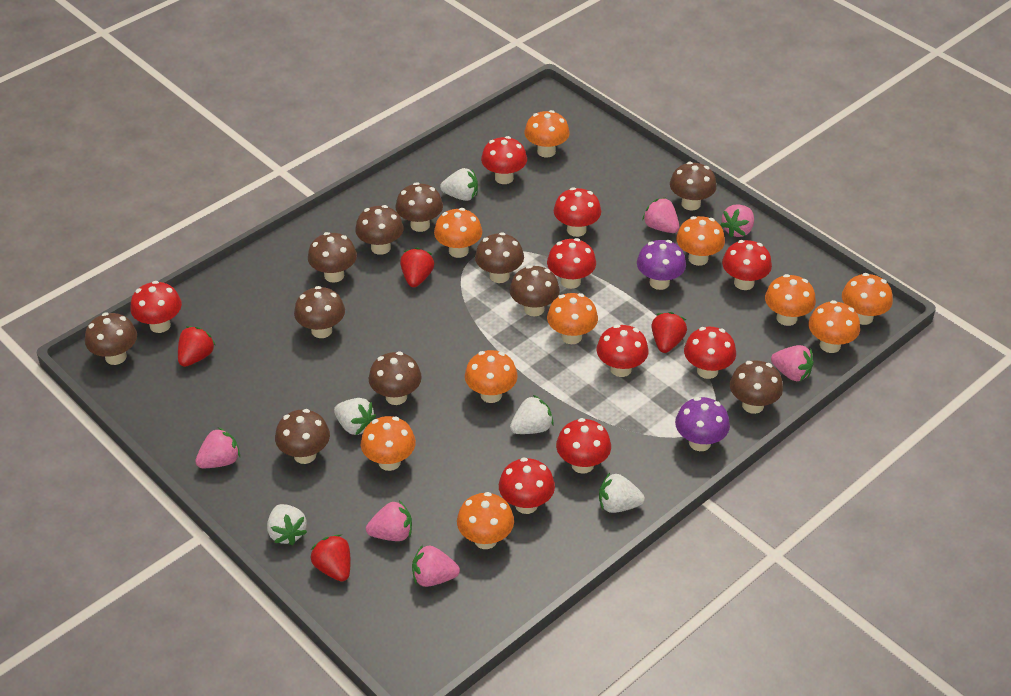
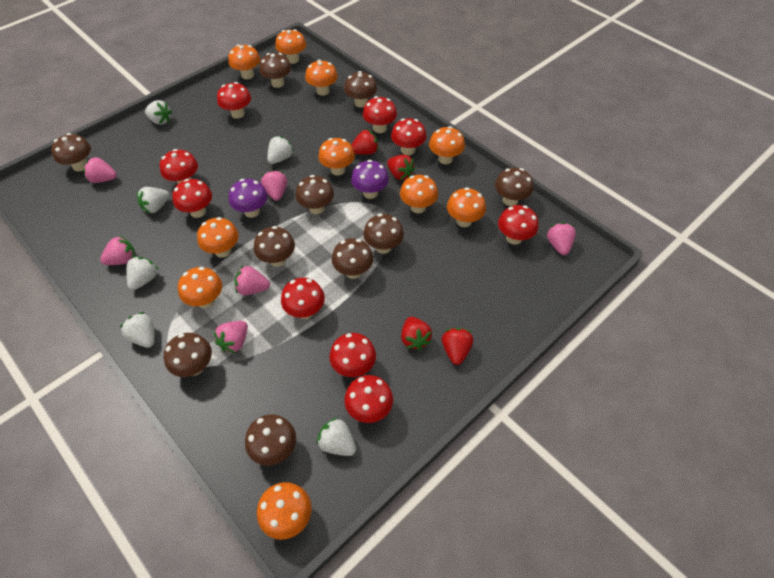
brown mushroom: [85,313,137,365] [275,409,330,464] [294,286,345,338] [308,232,357,282] [355,205,404,255] [369,352,422,405] [396,182,443,232] [475,232,524,283] [509,265,560,317] [670,162,717,210] [730,360,783,414] = 11 -> [51,133,91,172] [164,333,212,377] [245,414,296,465] [254,226,295,267] [259,53,291,88] [296,175,334,214] [332,238,373,279] [344,71,377,108] [363,214,404,254] [495,168,533,206] = 10
white strawberry: [267,504,307,545] [334,398,376,435] [440,168,478,201] [510,395,554,434] [599,473,645,513] = 5 -> [120,312,155,348] [126,256,159,290] [137,187,170,213] [145,100,172,125] [267,136,294,164] [317,418,356,456] = 6

